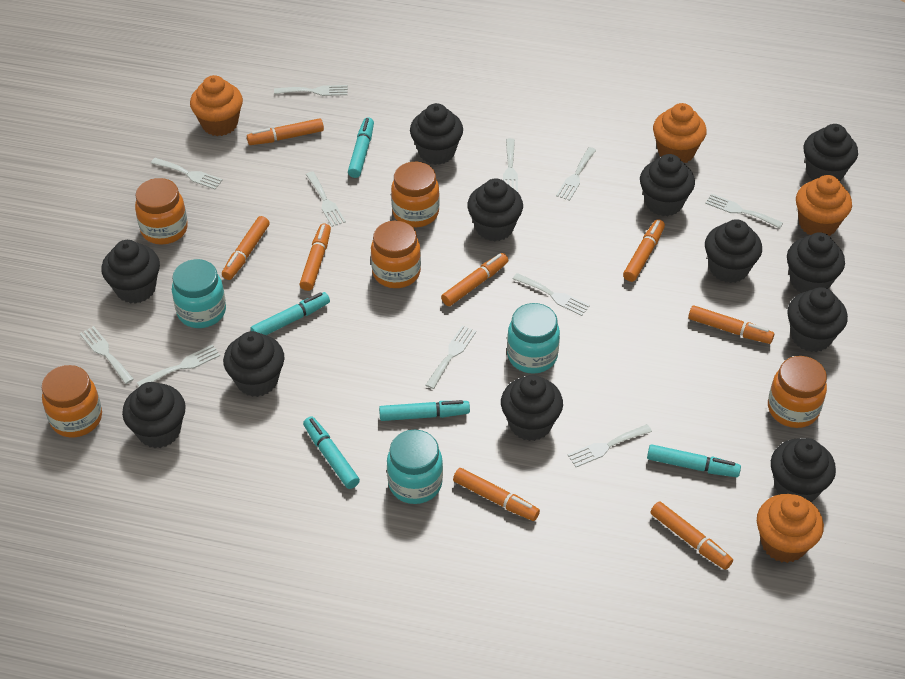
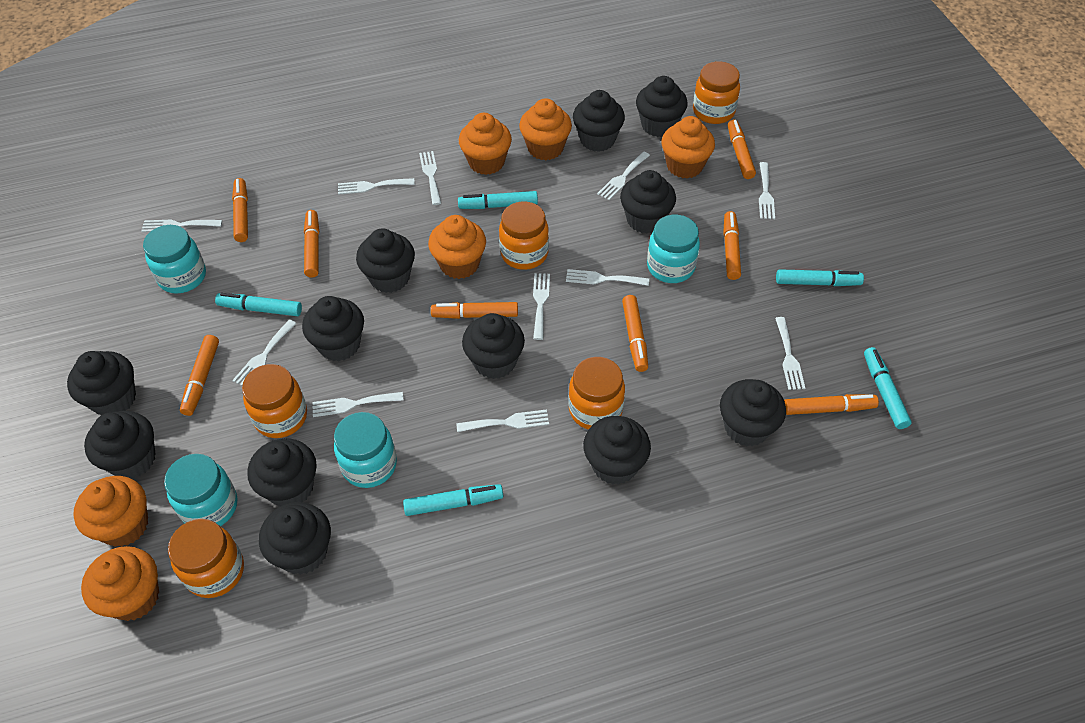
orange cupcake: [190,75,243,136] [653,103,707,163] [757,494,824,563] [796,175,852,236] = 4 -> [73,476,148,547] [81,546,159,621] [428,215,486,279] [459,113,512,175] [519,98,572,160] [662,116,715,179] = 6
turquoise jar: [172,259,226,328] [387,430,443,504] [507,303,560,374] = 3 -> [143,225,206,294] [164,454,237,526] [334,412,397,488] [647,215,700,283] = 4

